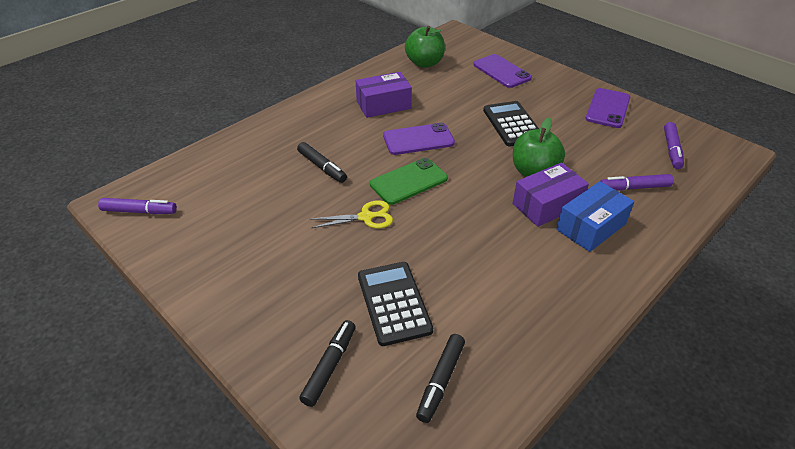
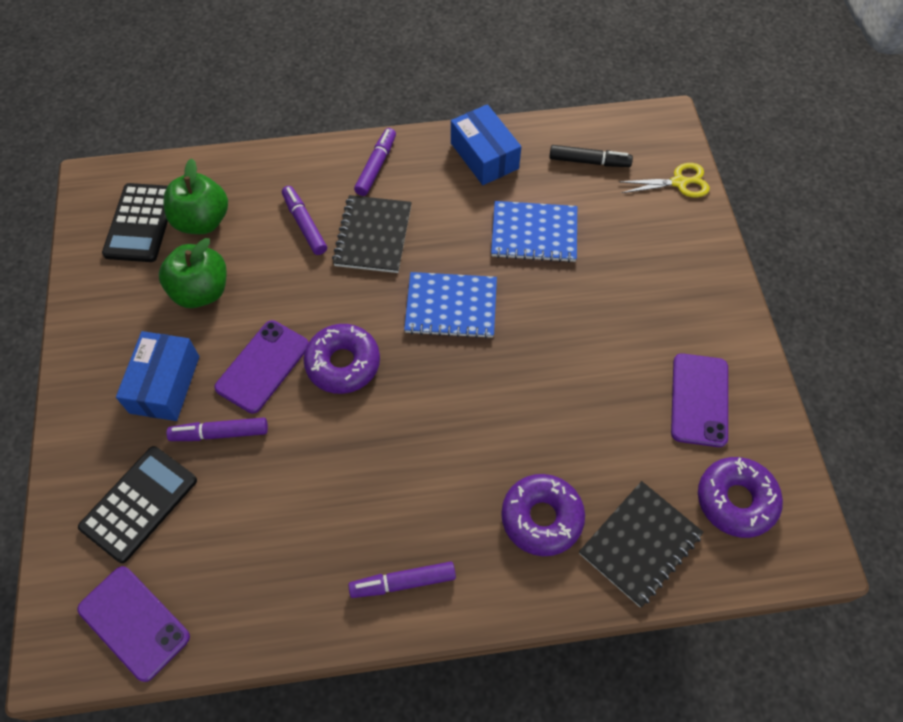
black marker: [297,142,347,183] [299,320,356,407] [416,334,465,423] = 3 -> [549,145,633,167] = 1
black notebook: none = 0 -> [332,195,412,273] [579,481,704,607] = 2
blue box: [556,181,634,252] = 1 -> [116,331,199,421] [451,104,521,185] = 2
blue notebook: none = 0 -> [404,272,497,339] [491,201,577,263] = 2
green phone: [370,158,448,205] = 1 -> none = 0
purple box: [356,72,412,118] [513,163,589,227] = 2 -> none = 0
purple donut: none = 0 -> [303,324,380,394] [501,474,585,556] [698,457,783,538] = 3
purple marker: [98,198,177,214] [600,174,674,191] [664,122,684,169] = 3 -> [166,417,268,441] [282,186,327,255] [348,562,456,598] [354,128,396,196] = 4

